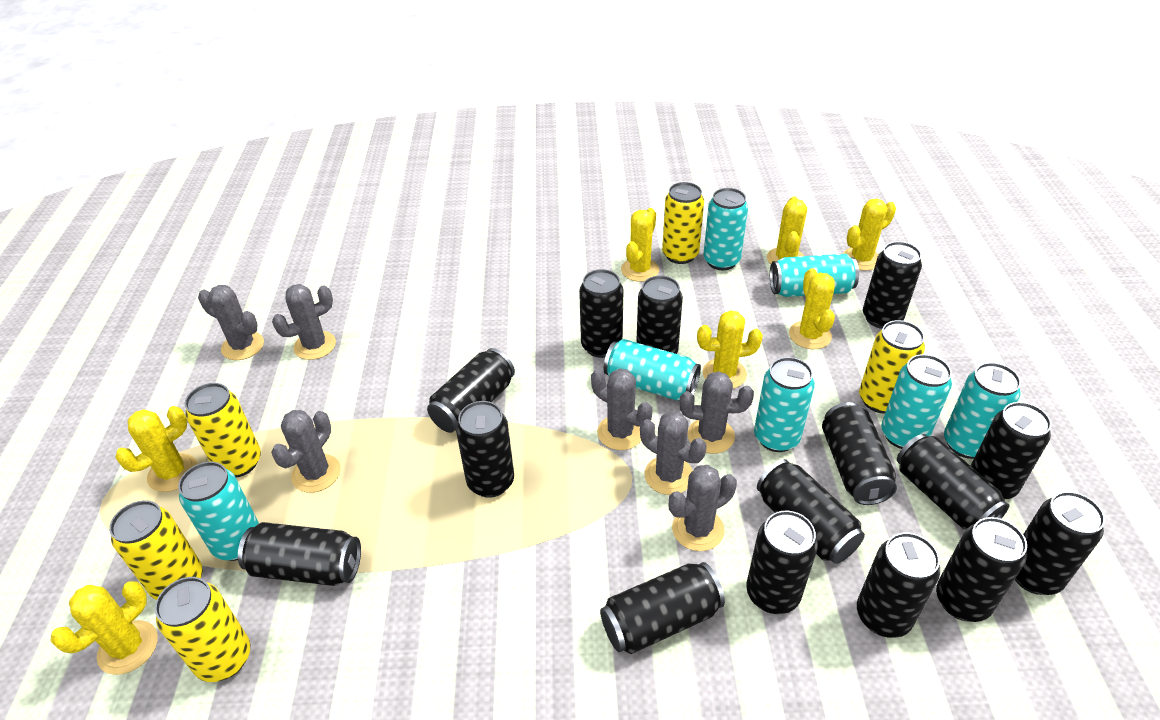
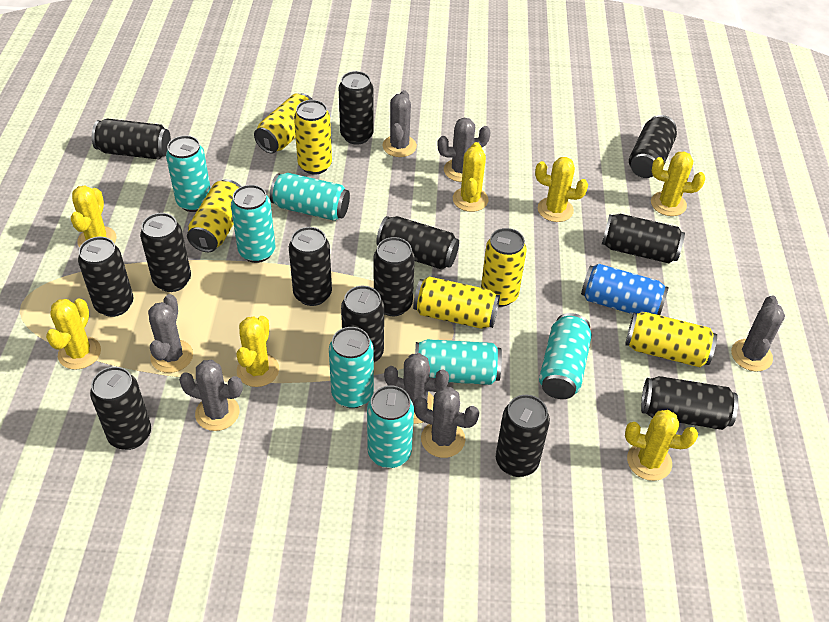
black can: [238,522,361,586] [427,348,515,433] [456,401,514,498] [579,269,624,358] [600,562,725,654] [636,276,683,354] [746,511,818,614] [757,459,865,564] [822,402,897,505] [857,532,940,638] [863,241,922,329] [897,434,1009,529] [936,517,1027,622] [971,402,1052,500] [1015,491,1105,595] = 15 -> [78,237,133,317] [90,367,151,450] [92,119,171,159] [140,213,191,292] [289,227,332,306] [339,71,374,145] [341,286,384,363] [374,237,415,316] [376,216,459,270] [496,395,550,477] [602,214,685,263] [629,115,677,178] [641,376,738,430] = 13
blue can: none = 0 -> [581,263,669,315] = 1
yellow can: [109,500,203,600] [155,577,250,682] [185,383,261,478] [662,182,704,264] [859,320,925,414] = 5 -> [187,179,241,252] [254,93,313,154] [294,100,332,175] [413,277,500,329] [481,228,527,307] [625,312,717,367] = 6

